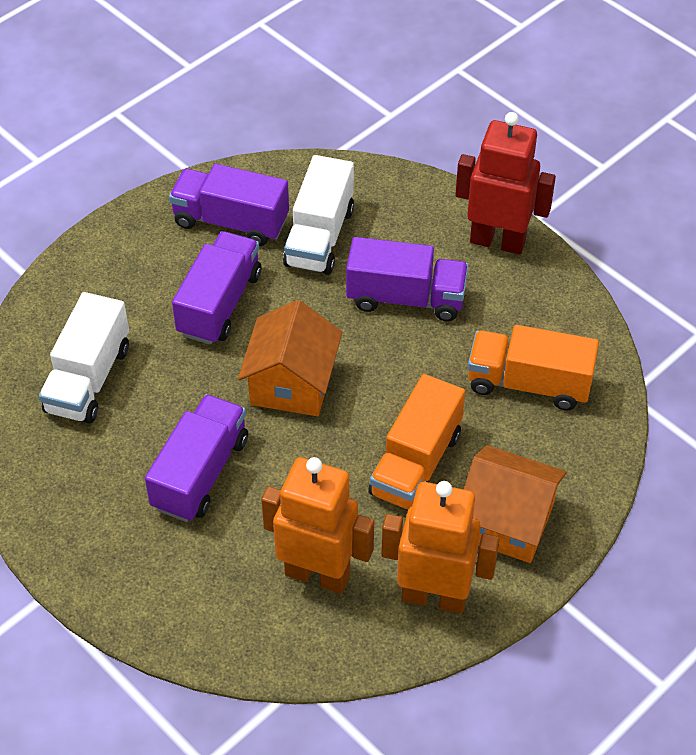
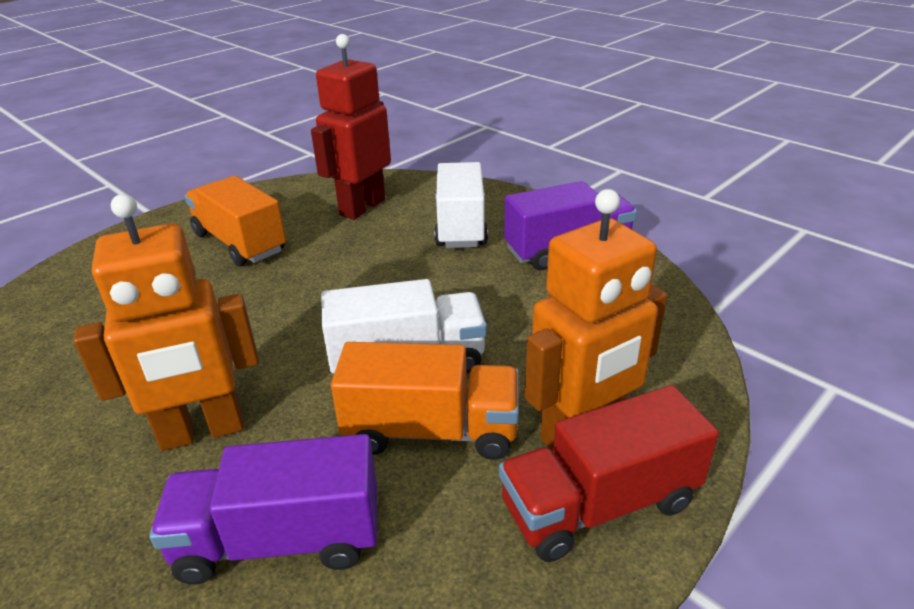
orange house: [238,300,342,416] [464,445,567,563] = 2 -> none = 0
purple truck: [145,394,248,522] [169,164,289,246] [172,231,261,345] [346,237,468,321] = 4 -> [149,434,377,584] [504,181,637,270] = 2
red truck: none = 0 -> [499,385,719,562] = 1

